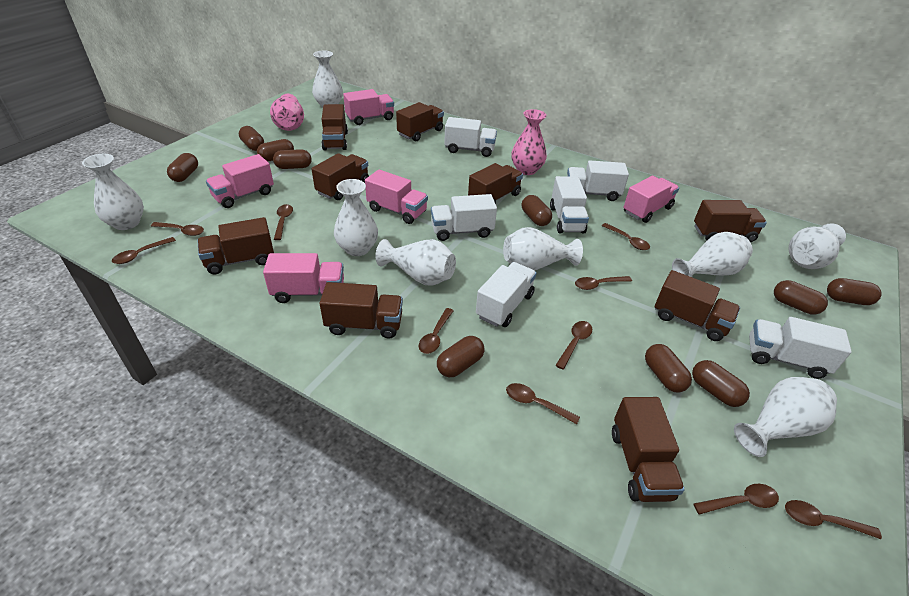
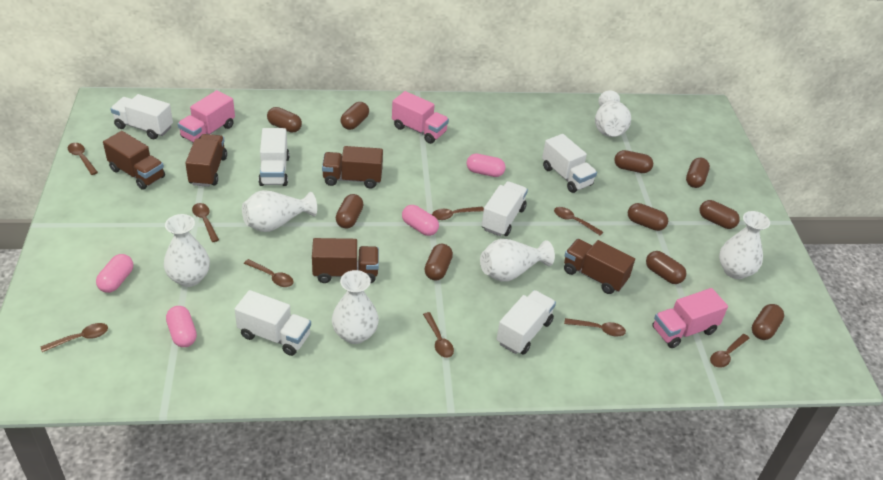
brown spoon: [112,237,176,264] [151,222,204,236] [274,204,293,240] [419,308,454,354] [506,383,580,424] [555,321,592,370] [575,276,632,290] [602,223,650,250] [693,484,779,515] [785,500,882,539] = 10 -> [40,323,108,352] [68,143,98,175] [192,203,219,242] [244,259,294,287] [423,312,454,358] [432,207,484,220] [554,207,603,236] [564,318,626,337] [710,334,750,368] = 9
brown truck: [198,217,274,274] [312,153,369,200] [320,282,403,339] [321,104,348,151] [396,102,444,141] [468,163,523,204] [612,397,685,502] [655,270,740,341] [694,200,767,242] = 9 -> [103,131,165,190] [185,134,227,187] [312,238,379,284] [322,146,383,189] [564,239,635,294] = 5
pink capsule: none = 0 -> [96,254,133,293] [166,306,197,347] [402,205,439,236] [467,154,506,177] = 4
pink truck: [206,154,274,208] [263,253,344,303] [343,89,394,125] [365,169,428,224] [624,176,679,223] = 5 -> [178,90,235,143] [392,91,449,144] [652,288,728,348] = 3
pink vase: [270,94,304,131] [511,109,547,175] = 2 -> none = 0
white vase: [82,154,144,230] [312,51,343,108] [334,179,378,256] [375,239,456,286] [503,227,583,271] [672,232,753,277] [734,377,837,457] [789,223,846,269] = 8 -> [164,214,210,287] [242,190,317,232] [332,270,379,344] [480,239,555,282] [595,90,631,137] [719,211,770,279] = 6

